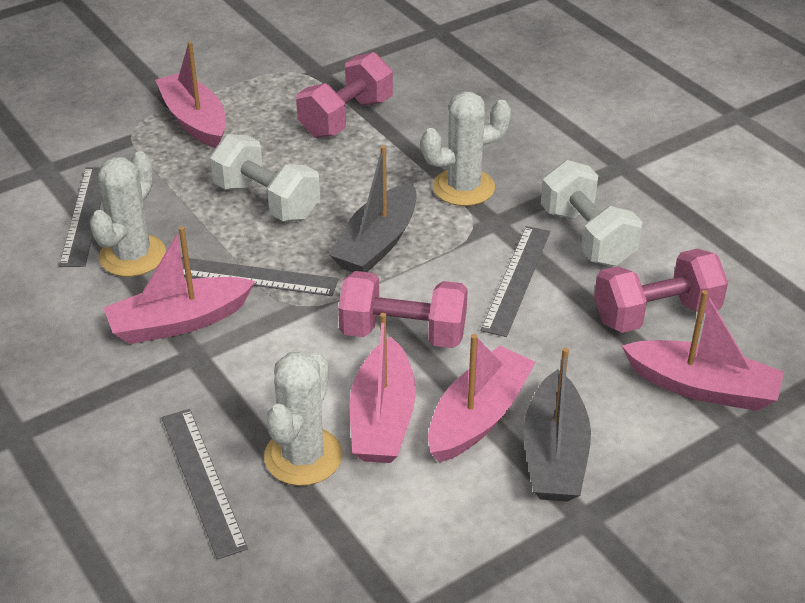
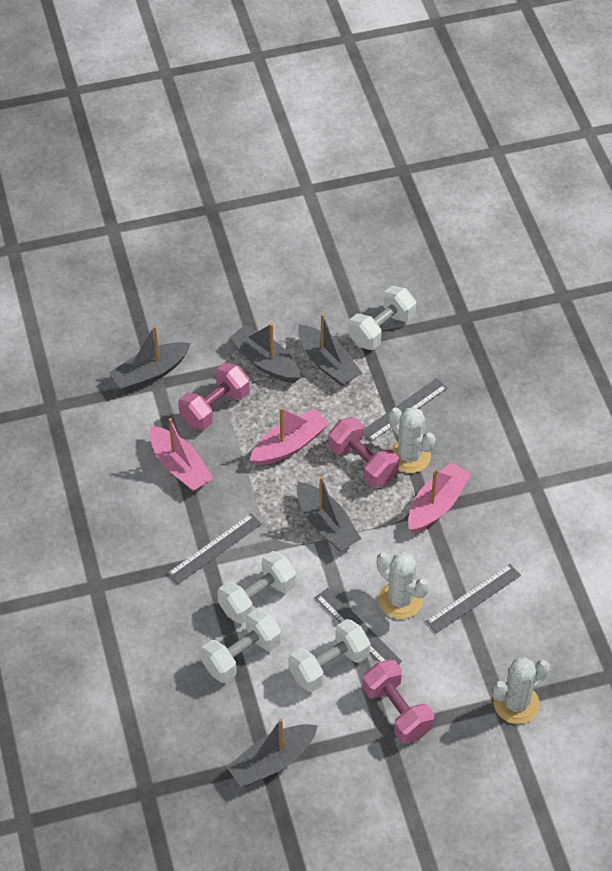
grey boat: [329,145,417,272] [524,347,591,501] = 2 -> [110,325,191,391] [227,718,318,787] [229,323,300,383] [297,476,361,551] [298,314,362,386] = 5
pink boat: [103,226,255,344] [155,41,226,148] [350,313,416,463] [428,334,536,463] [622,290,784,411] = 5 -> [149,418,213,491] [250,407,329,465] [408,462,471,533] = 3
white dumbbell: [210,134,320,221] [541,160,642,266] = 2 -> [200,608,281,683] [217,551,296,624] [289,619,370,692] [348,286,416,350] = 4

